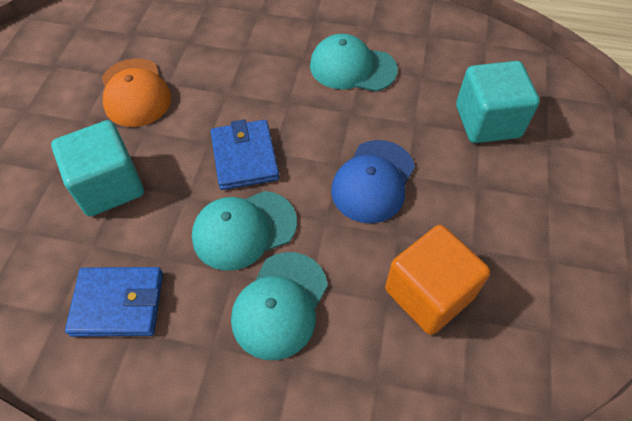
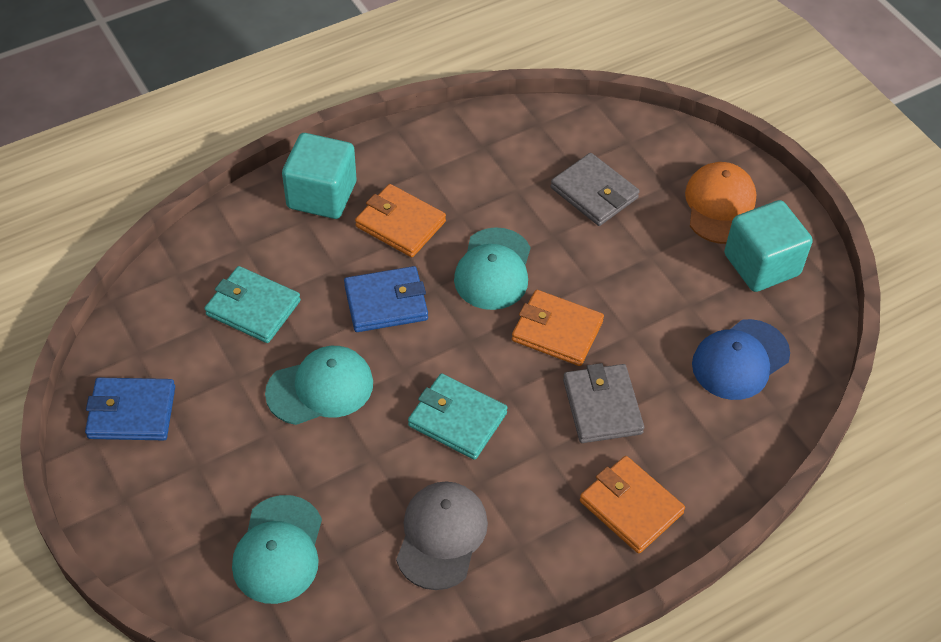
grey cap: none = 0 -> [396,482,488,590] = 1
grey wallet: none = 0 -> [551,153,640,226] [563,363,644,443] = 2
orange cube: [385,225,490,335] = 1 -> none = 0
orange wallet: none = 0 -> [355,184,446,257] [512,290,604,366] [580,456,685,554] = 3
turquoise wallet: none = 0 -> [204,266,301,343] [408,374,508,460] = 2

